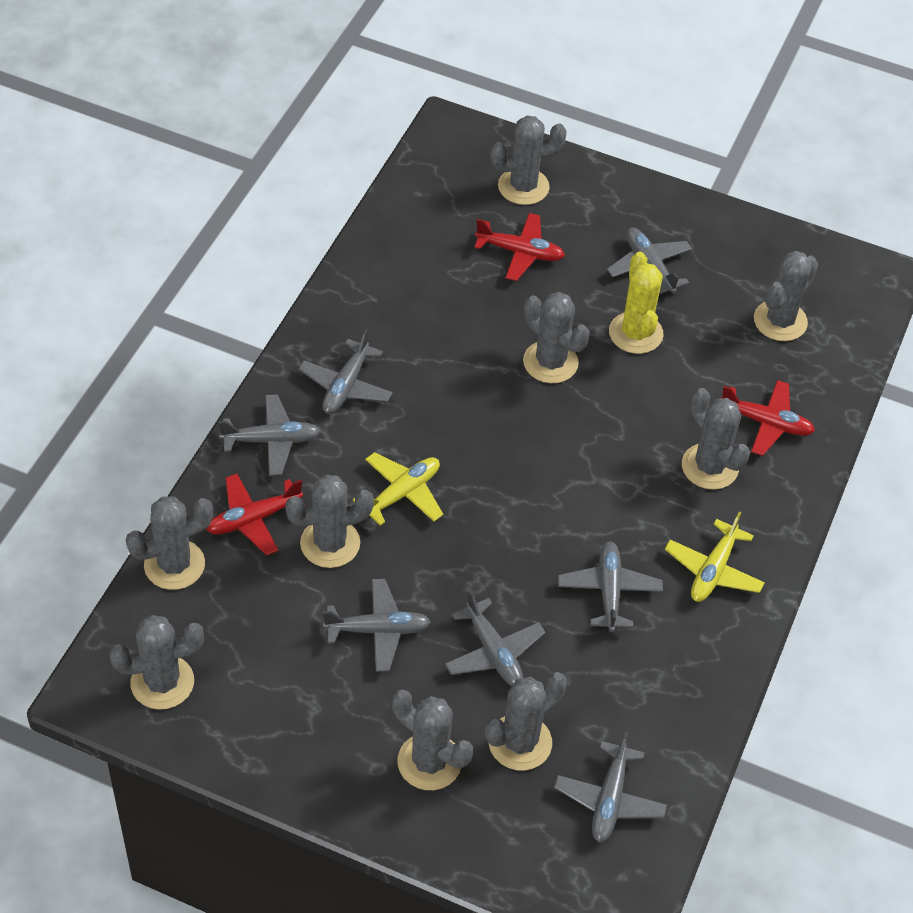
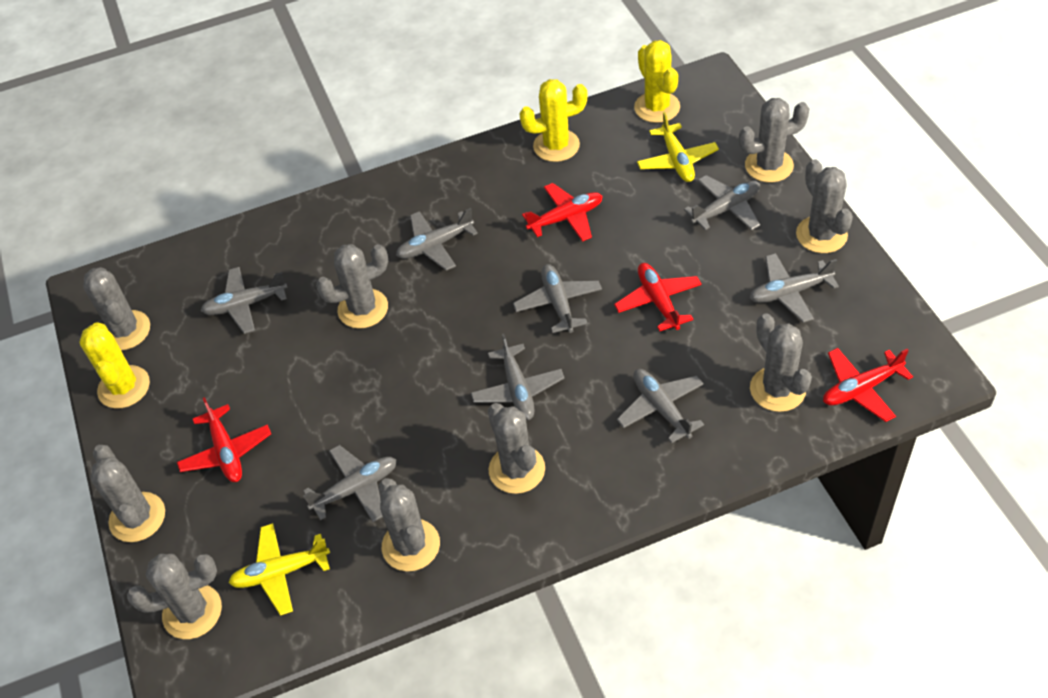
grey plane: [218,394,321,476] [299,329,393,414] [323,579,431,672] [445,590,545,686] [554,731,667,842] [558,541,663,632] [607,228,692,294] = 7 -> [201,267,287,334] [303,445,396,522] [396,208,478,271] [471,334,565,420] [513,264,602,333] [617,369,704,443] [684,175,760,230] [750,253,839,323] = 8
red plane: [206,474,305,556] [474,213,565,281] [721,380,815,456] = 3 -> [177,397,271,482] [522,183,603,242] [614,263,702,331] [823,348,913,422] = 4
yellow cactus: [609,252,664,354] = 1 -> [79,322,150,408] [520,79,587,162] [634,40,680,123] = 3

